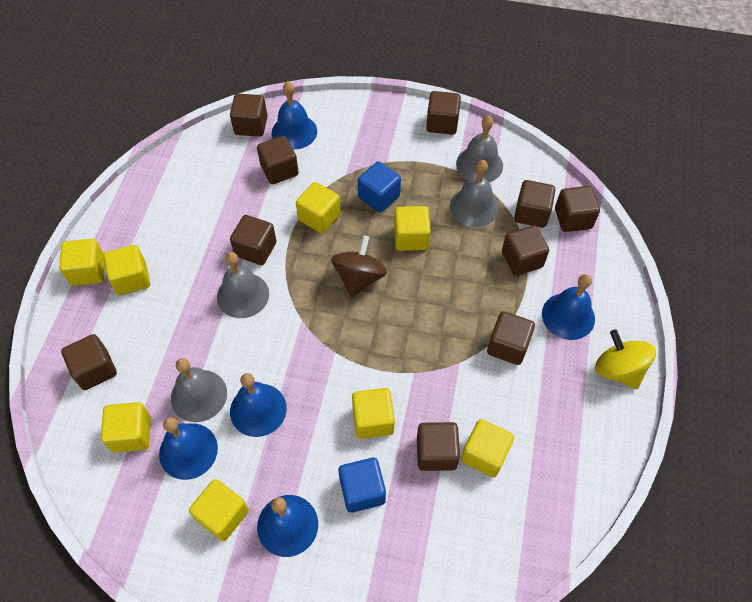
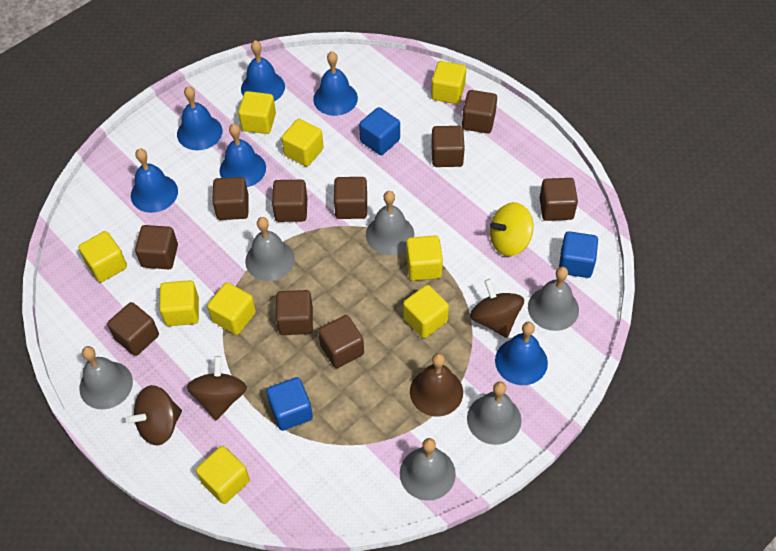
blue bell: [159,417,218,480] [230,373,287,437] [257,495,318,557] [272,81,317,150] [542,274,595,340] = 5 -> [131,149,178,213] [177,86,222,150] [220,124,266,187] [241,40,285,101] [313,51,358,116] [495,322,548,385] = 6
blue cube: [338,458,386,513] [358,161,401,213] = 2 -> [266,377,313,431] [359,107,400,155] [559,231,598,278] = 3
brown bell: none = 0 -> [410,353,463,417] = 1
brown spinning top: [331,235,387,297] = 1 -> [125,385,182,446] [187,356,247,420] [470,279,524,338] = 3
grey bell: [171,358,227,422] [217,252,269,318] [450,160,499,227] [456,115,503,182] = 4 -> [79,346,133,409] [245,217,295,281] [366,191,414,255] [400,438,456,501] [467,381,521,445] [528,267,579,331] = 6
yellow cube: [59,239,105,286] [101,402,151,453] [103,245,150,295] [189,479,249,541] [296,182,341,233] [352,388,395,439] [394,206,431,251] [461,419,514,478] = 8 -> [78,231,127,282] [159,280,199,326] [196,446,250,504] [207,283,256,335] [238,91,276,134] [282,119,324,166] [403,285,449,338] [406,235,443,281] [431,61,466,104] = 9

